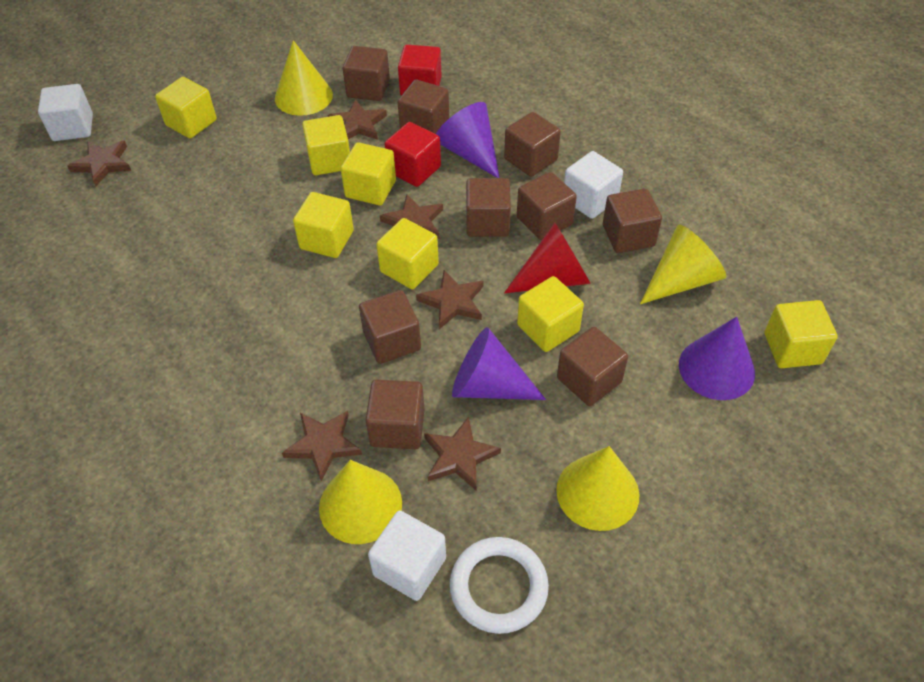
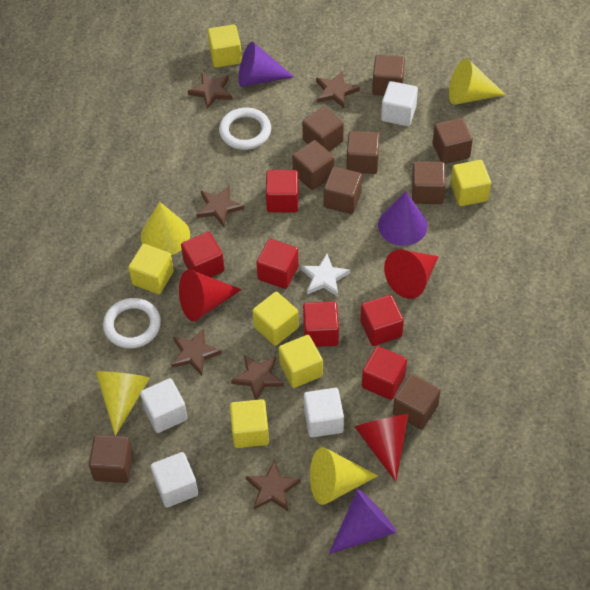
red cone: [504,223,591,293] = 1 -> [179,269,242,321] [355,414,409,482] [384,249,439,299] = 3
red cube: [385,122,441,187] [398,45,442,96] = 2 -> [181,232,225,277] [256,239,299,289] [266,170,299,212] [303,301,339,347] [360,295,404,346] [362,346,407,400] = 6
white cube: [38,84,93,141] [368,510,446,601] [564,151,623,219] = 3 -> [140,378,187,433] [151,452,198,508] [304,388,344,437] [381,81,418,126] = 4
white ring: [450,537,549,634] = 1 -> [103,298,161,348] [219,108,271,150] = 2
white star: none = 0 -> [301,254,350,297] = 1
yellow cube: [155,77,217,139] [293,192,354,258] [302,115,350,175] [341,142,396,205] [376,218,439,289] [517,276,584,352] [765,300,838,368] = 7 -> [128,244,174,294] [208,24,242,68] [230,399,269,448] [253,292,299,346] [279,335,323,388] [451,160,491,206] = 6

